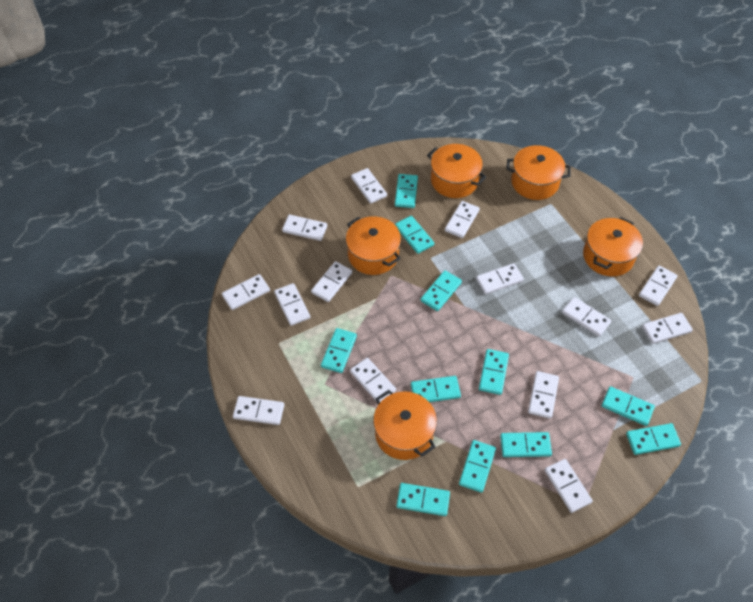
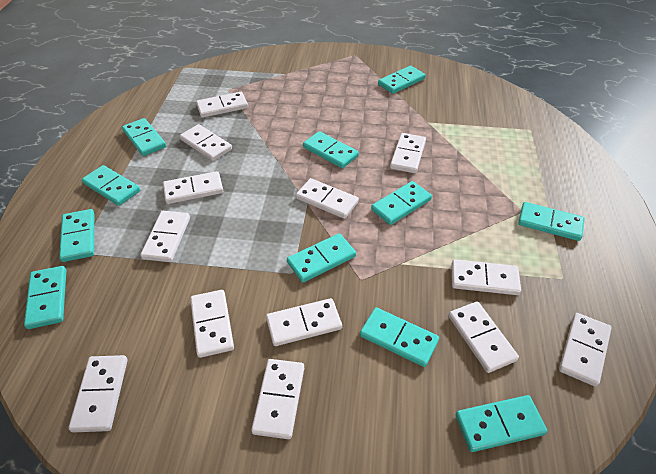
orange pot: [346,216,401,275] [373,390,437,460] [427,144,486,198] [506,145,571,200] [583,217,643,277] = 5 -> none = 0
white domino: [222,274,270,310] [233,396,284,425] [274,283,310,326] [282,215,327,241] [311,261,352,302] [350,358,396,402] [351,168,387,204] [445,201,480,238] [476,263,524,294] [528,371,559,419] [545,459,593,513] [562,297,611,336] [639,266,678,306] [642,313,693,344] = 14 -> [69,355,127,432] [140,211,190,262] [163,171,223,204] [180,124,232,161] [190,290,234,358] [196,92,248,118] [251,359,304,439] [266,298,342,346] [296,178,359,219] [390,133,426,173] [449,301,519,373] [452,259,521,295] [559,313,612,387] = 13

